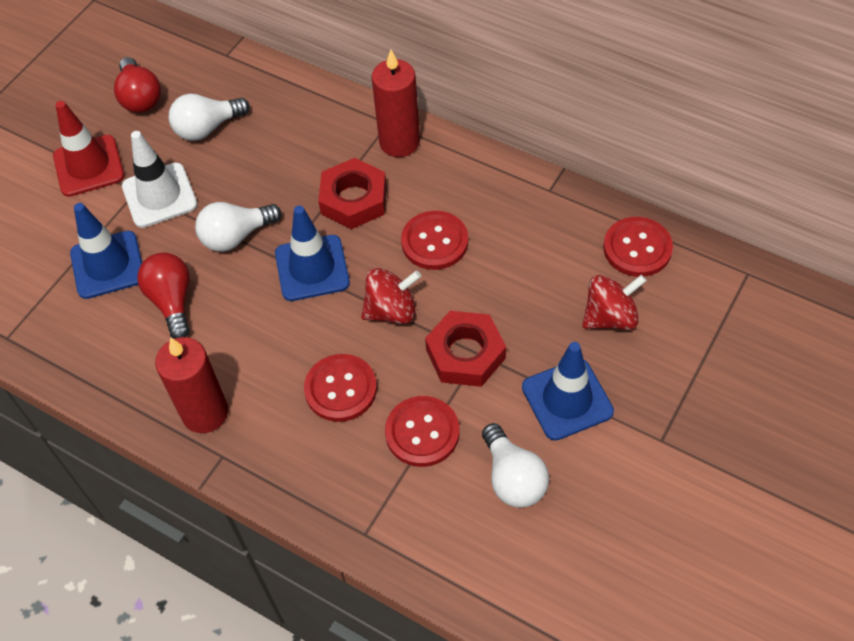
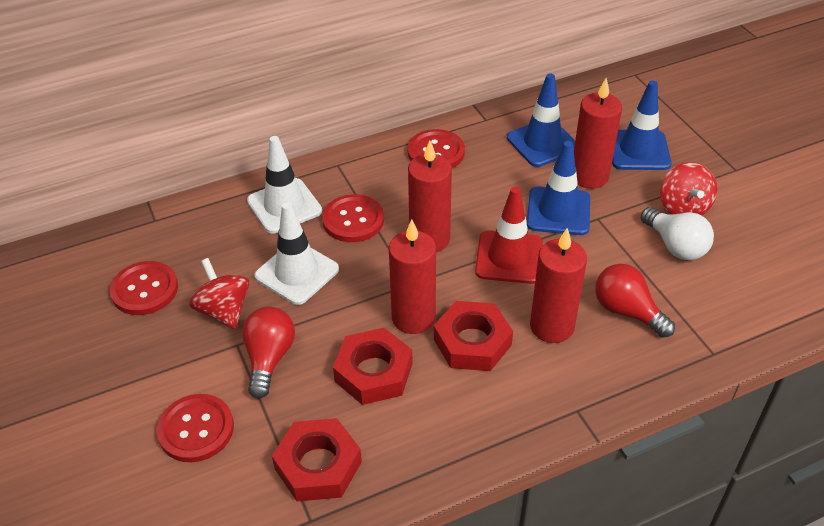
red candle: [155,337,228,433] [372,50,420,157] = 2 -> [389,220,436,334] [408,141,452,252] [530,228,587,343] [574,78,622,189] = 4
red nut: [318,158,387,229] [425,311,506,387] = 2 -> [272,418,362,501] [333,328,413,405] [434,301,513,371] = 3
white light bulb: [169,94,250,141] [195,202,281,252] [482,423,549,508] = 3 -> [641,207,714,260] = 1
white traffic cone: [122,131,197,228] = 1 -> [247,136,322,233] [254,202,339,305] = 2

